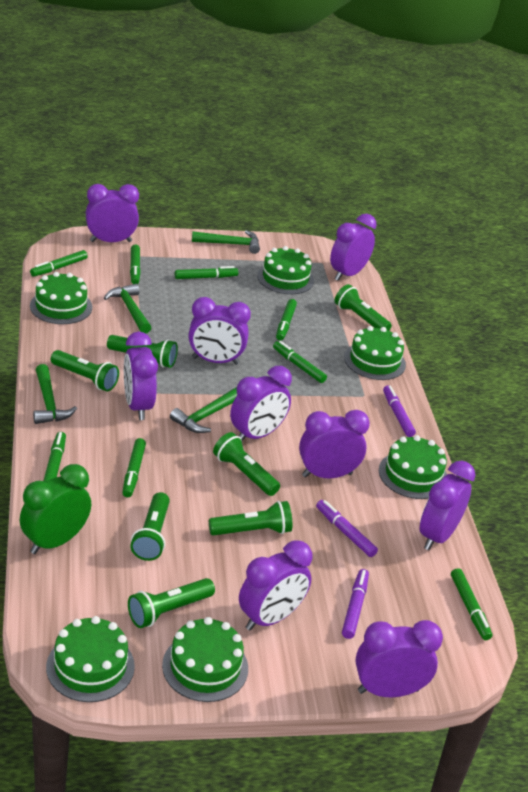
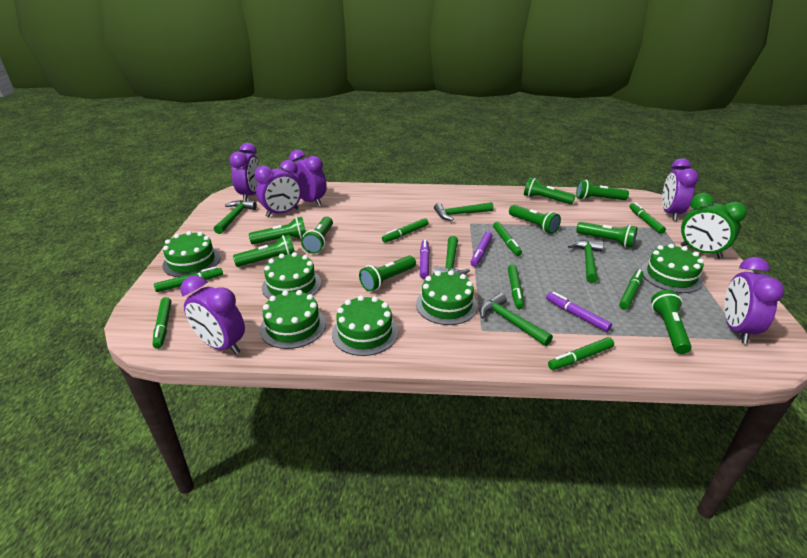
green flashlight: [51,350,119,392] [107,335,178,368] [128,578,215,628] [130,492,170,561] [209,501,292,536] [213,432,280,496] [335,284,392,331] = 7 -> [233,235,295,267] [249,217,306,244] [301,217,333,254] [359,256,416,291] [509,205,561,234] [524,177,576,204] [576,180,629,200] [576,222,637,248] [651,290,692,354] = 9
green hammer: [33,364,77,424] [104,284,151,334] [170,387,237,433] [192,230,260,254] = 4 -> [214,200,257,234] [433,236,470,275] [434,202,494,221] [479,293,553,346] [568,240,604,283] = 5
purple clock: [86,184,139,242] [124,332,158,420] [189,297,251,365] [230,366,292,441] [239,540,313,631] [299,410,370,478] [330,214,376,281] [355,620,443,697] [419,460,475,550] = 9 -> [180,276,245,354] [229,143,260,201] [254,160,302,218] [289,150,327,206] [662,158,699,221] [724,257,784,344] = 6

